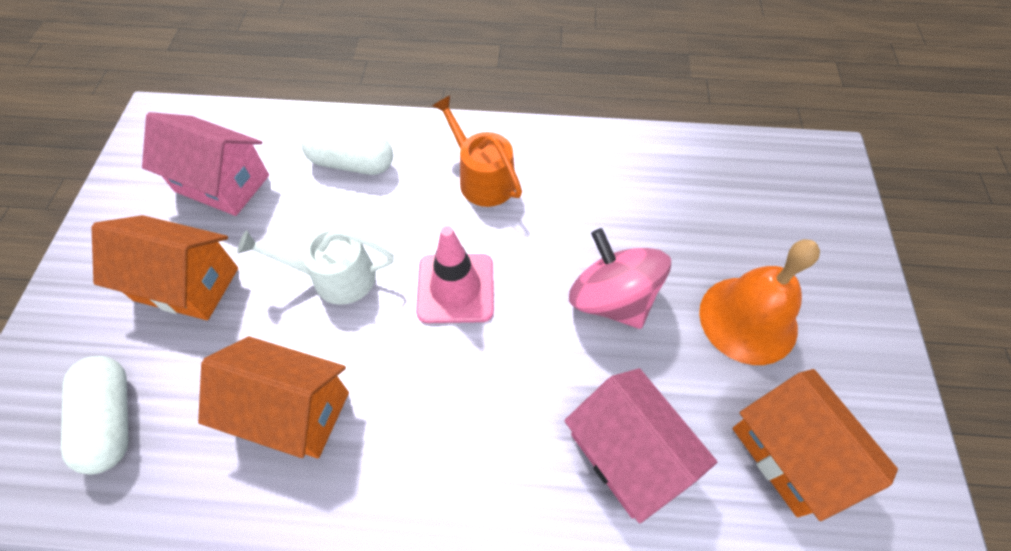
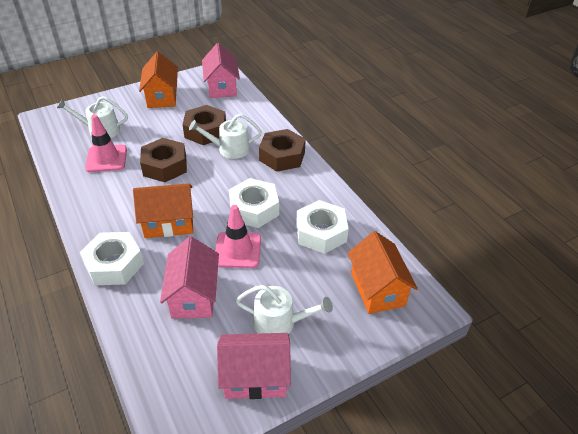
brown nut: none = 0 -> [140,138,187,182] [183,105,226,145] [259,129,306,172] = 3
orange bell: [699,239,820,365] = 1 -> none = 0
orange watering can: [432,95,522,207] = 1 -> none = 0
pink house: [142,112,269,216] [564,368,717,523] = 2 -> [160,237,219,319] [202,43,240,98] [217,333,291,399] = 3
pink spinning top: [569,228,671,329] = 1 -> none = 0
pink traffic cone: [416,226,494,323] = 1 -> [85,114,127,172] [215,205,261,268] = 2
white capsule: [61,356,128,474] [301,124,393,175] = 2 -> none = 0
white nut: none = 0 -> [80,232,144,285] [229,178,279,228] [296,200,349,254] = 3
white watering can: [237,225,394,305] = 1 -> [57,96,128,138] [189,114,262,159] [236,285,333,333] = 3

